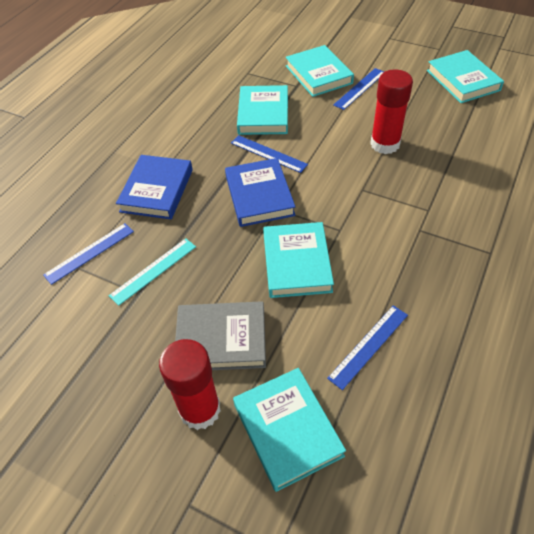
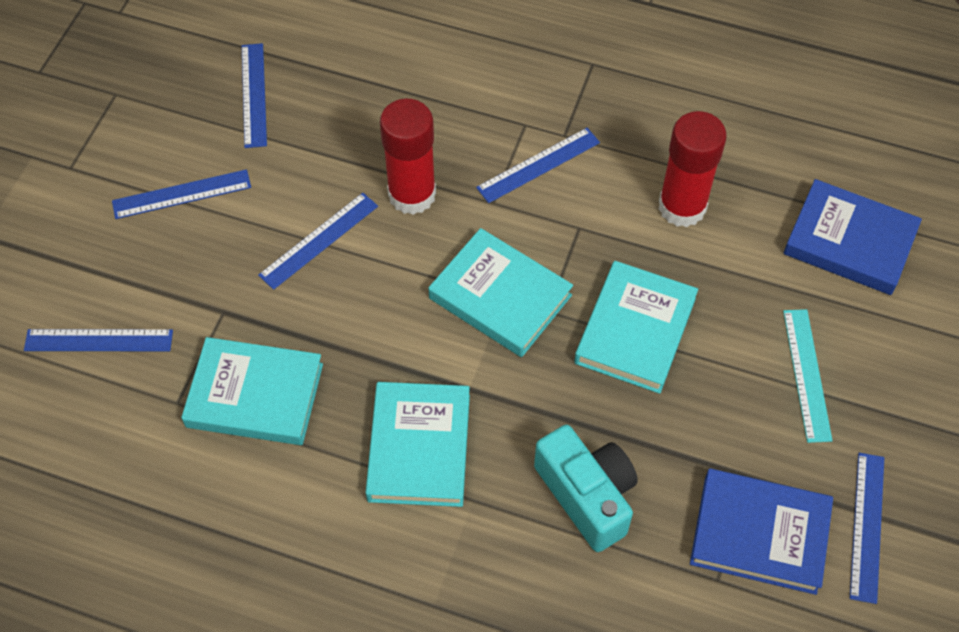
blue ruler: [43,223,134,285] [231,135,308,173] [327,305,408,390] [333,68,384,110] = 4 -> [24,329,173,351] [112,169,251,219] [242,43,267,148] [258,193,378,290] [476,128,600,203] [850,453,884,604] = 6
grey book: [175,301,266,370] = 1 -> none = 0
turquoise book: [233,368,346,492] [237,85,288,135] [263,222,334,298] [286,45,354,97] [427,50,504,103] = 5 -> [181,337,323,445] [366,382,470,507] [429,228,573,357] [574,261,698,394] = 4
turquoise camera: none = 0 -> [534,425,638,552] = 1

